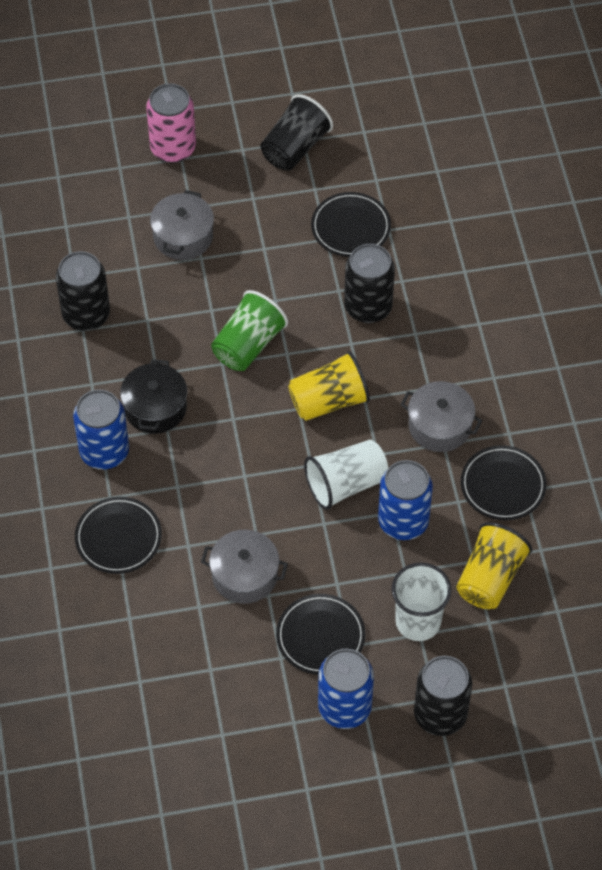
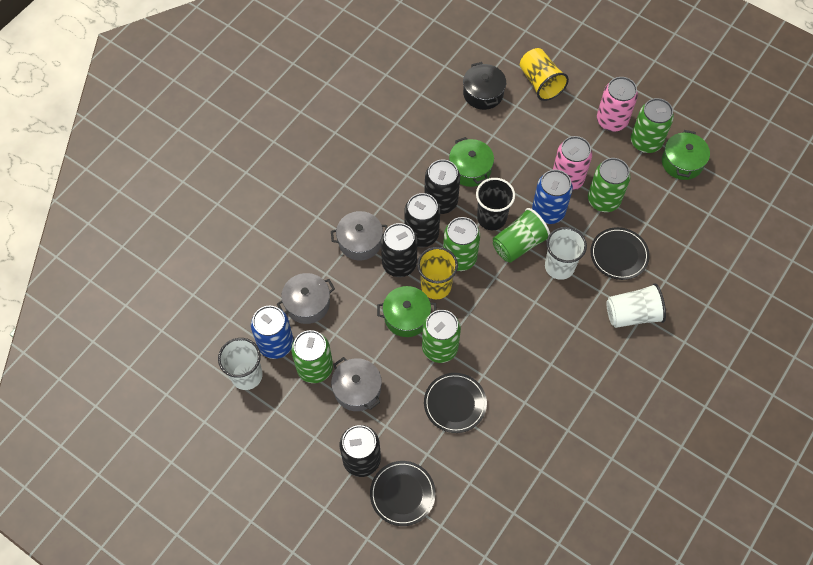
black can: [56,251,110,331] [344,244,395,323] [414,656,472,736] = 3 -> [340,425,381,477] [381,223,417,277] [404,193,440,247] [424,159,460,214] = 4
black plate: [75,497,162,574] [276,594,365,675] [311,192,391,257] [461,445,547,520] = 4 -> [370,461,436,526] [424,373,487,433] [590,227,650,280] = 3
blue can: [73,390,129,469] [318,649,374,729] [378,460,433,540] = 3 -> [251,306,294,359] [532,170,573,224] = 2
green can: none = 0 -> [291,330,333,383] [422,310,461,363] [443,217,480,271] [588,158,631,212] [631,98,674,153] = 5
green pot: none = 0 -> [377,286,436,337] [449,137,494,187] [662,130,710,180] = 3
pink can: [146,83,196,163] = 1 -> [553,136,592,191] [597,77,638,132] = 2
white cup: [304,440,388,510] [392,563,452,641] = 2 -> [218,338,263,390] [545,227,587,280] [606,283,666,328] = 3

